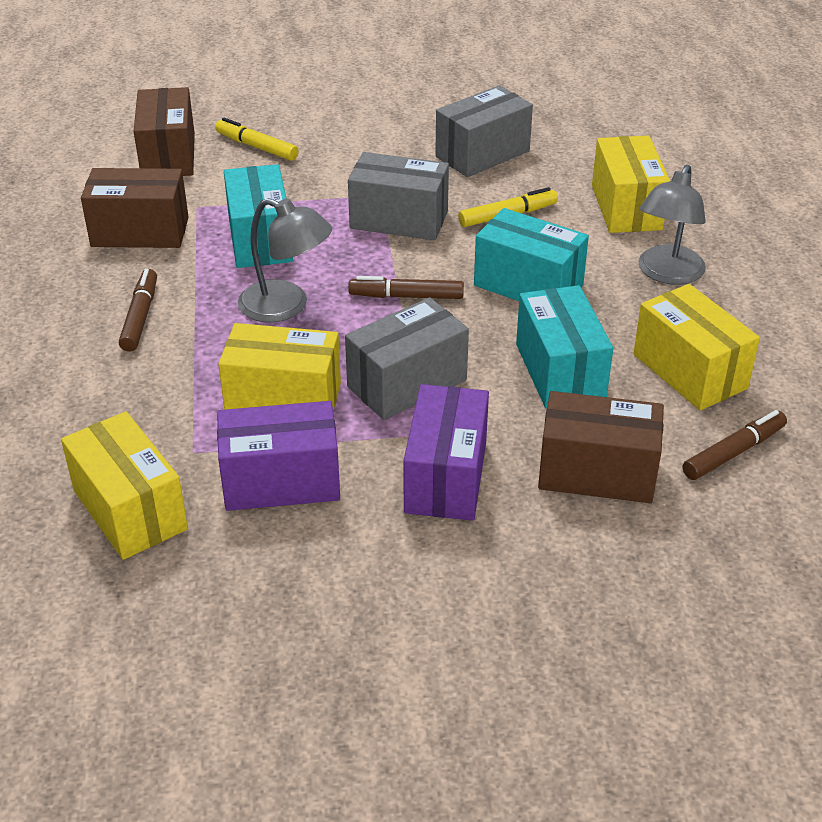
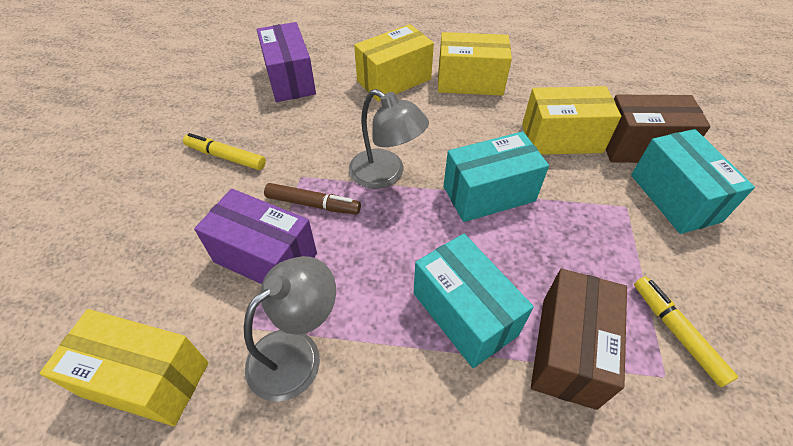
brown box: [81,168,189,248] [134,87,195,176] [538,391,664,503] = 3 -> [531,269,627,410] [606,95,711,163] = 2
brown marker: [119,269,157,352] [348,276,464,299] [683,410,787,480] = 3 -> [264,183,361,215] = 1
grey box: [345,297,469,420] [348,152,449,240] [435,85,533,177] = 3 -> none = 0

